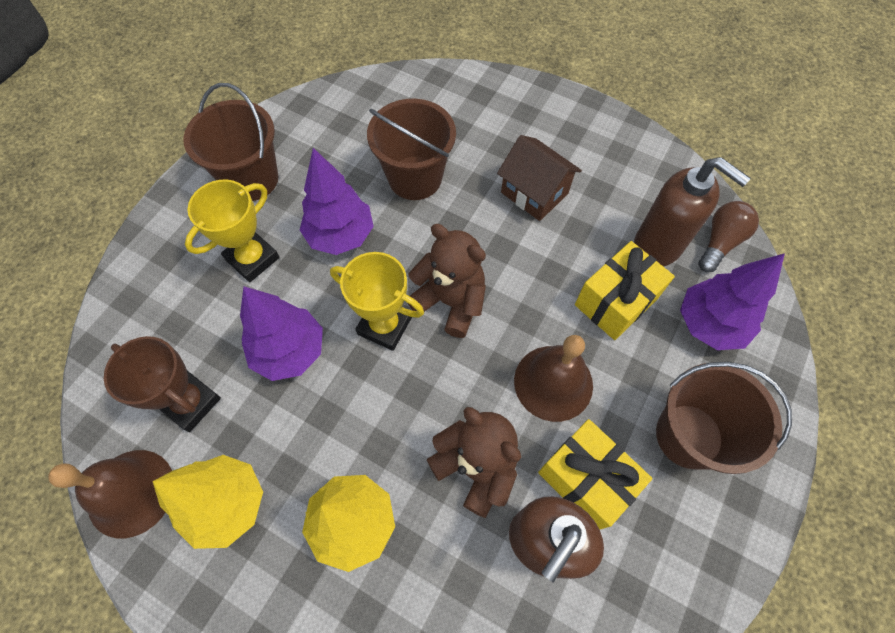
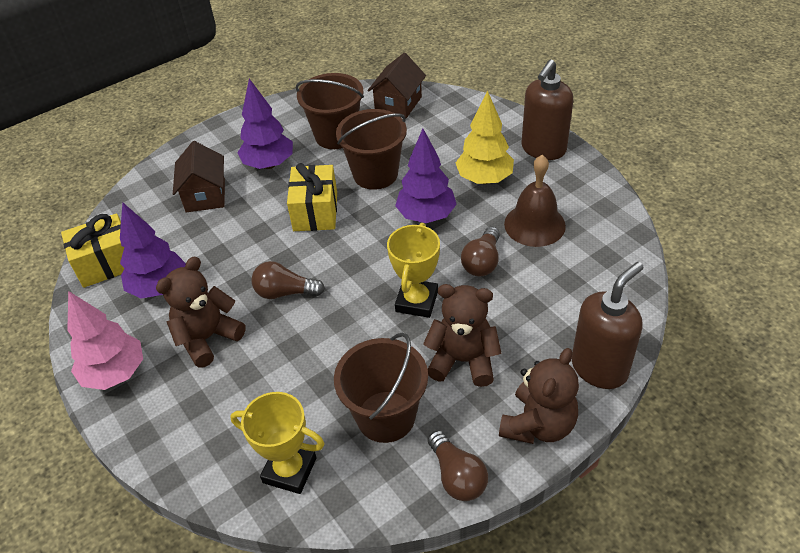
brown bell: [48,450,172,538] [514,335,593,422] = 2 -> [504,155,566,247] = 1
brown house: [497,135,582,221] = 1 -> [173,141,225,212] [367,53,426,118] = 2
brown light bulb: [698,201,759,272] = 1 -> [251,261,325,299] [428,430,488,501] [461,227,500,276] = 3
brown teddy bear: [408,224,486,338] [426,407,521,518] = 2 -> [156,257,246,368] [423,284,501,387] [499,348,579,444] = 3
brown trophy: [104,336,221,432] = 1 -> none = 0
pink tree: none = 0 -> [67,291,143,390] = 1
yellow tree: [153,455,263,549] [302,475,395,572] = 2 -> [456,91,514,184] = 1

